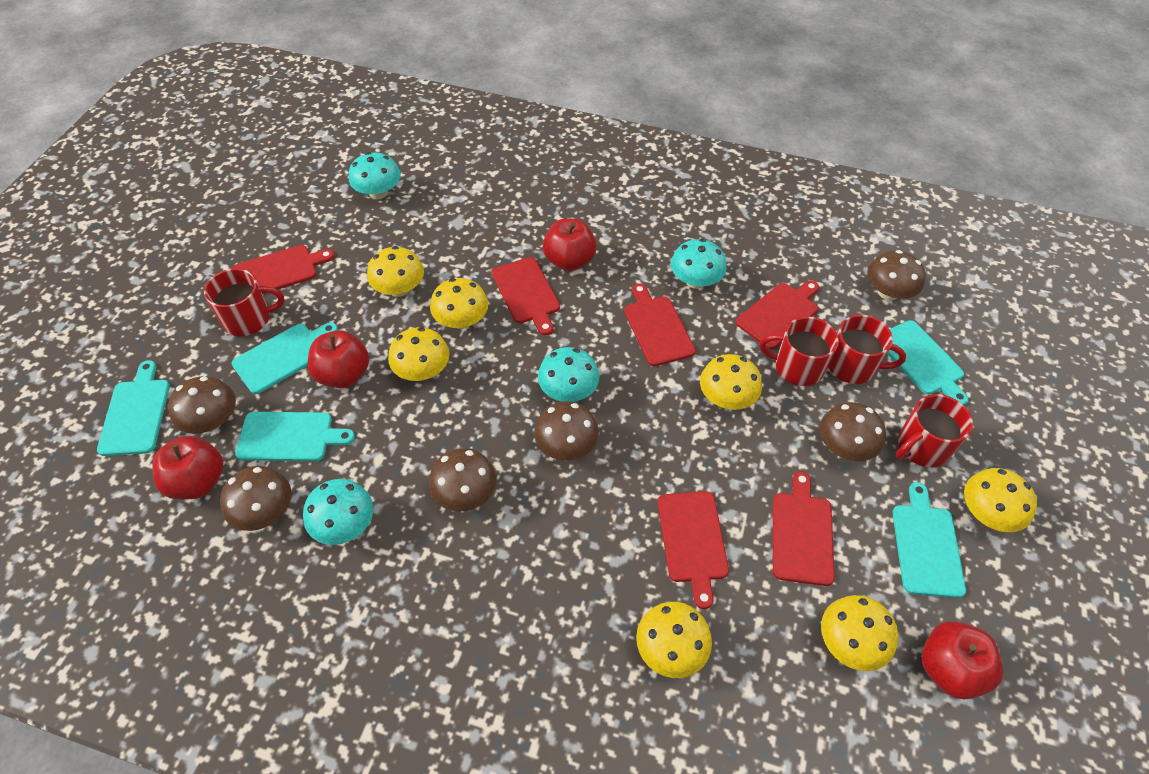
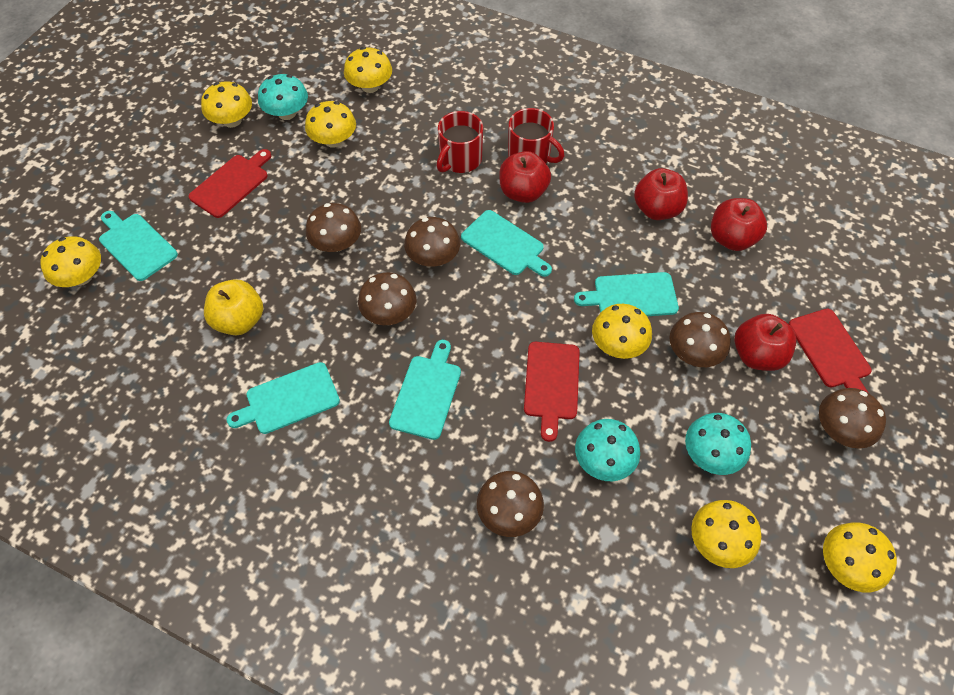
red cutting board: [233,245,335,294] [491,257,560,335] [624,283,696,366] [658,491,729,609] [736,280,819,349] [773,472,835,586] = 6 -> [188,149,271,218] [524,342,580,442] [788,308,872,393] = 3
red mug: [204,268,284,336] [759,317,839,386] [828,315,906,384] [896,394,973,467] = 4 -> [437,111,483,173] [508,108,564,163] = 2
turquoise mushroom: [303,479,373,545] [349,152,400,199] [538,347,599,402] [671,239,727,289] = 4 -> [258,74,308,120] [575,419,640,481] [685,413,751,475] = 3
yellow apple: none = 0 -> [204,279,263,335] = 1

